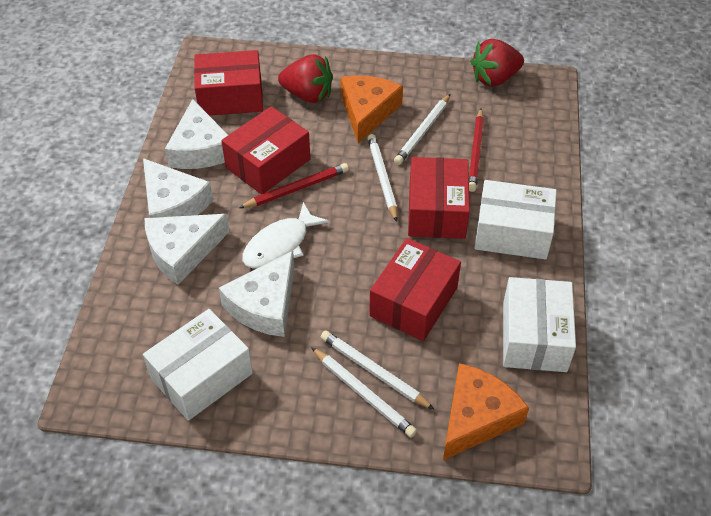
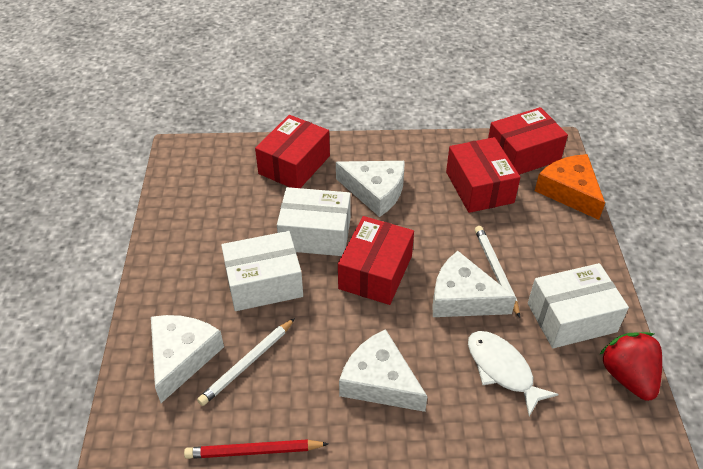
orange cheese: [341,75,403,143] [443,363,529,460] = 2 -> [535,154,605,220] = 1
red pencil: [239,163,349,208] [469,109,484,192] = 2 -> [184,439,329,459] = 1
red strawberry: [278,54,333,103] [470,39,524,87] = 2 -> [599,332,662,401] = 1
white pencil: [311,347,417,437] [321,331,434,409] [367,134,398,222] [394,94,450,165] = 4 -> [197,318,295,406] [475,226,520,318] = 2

